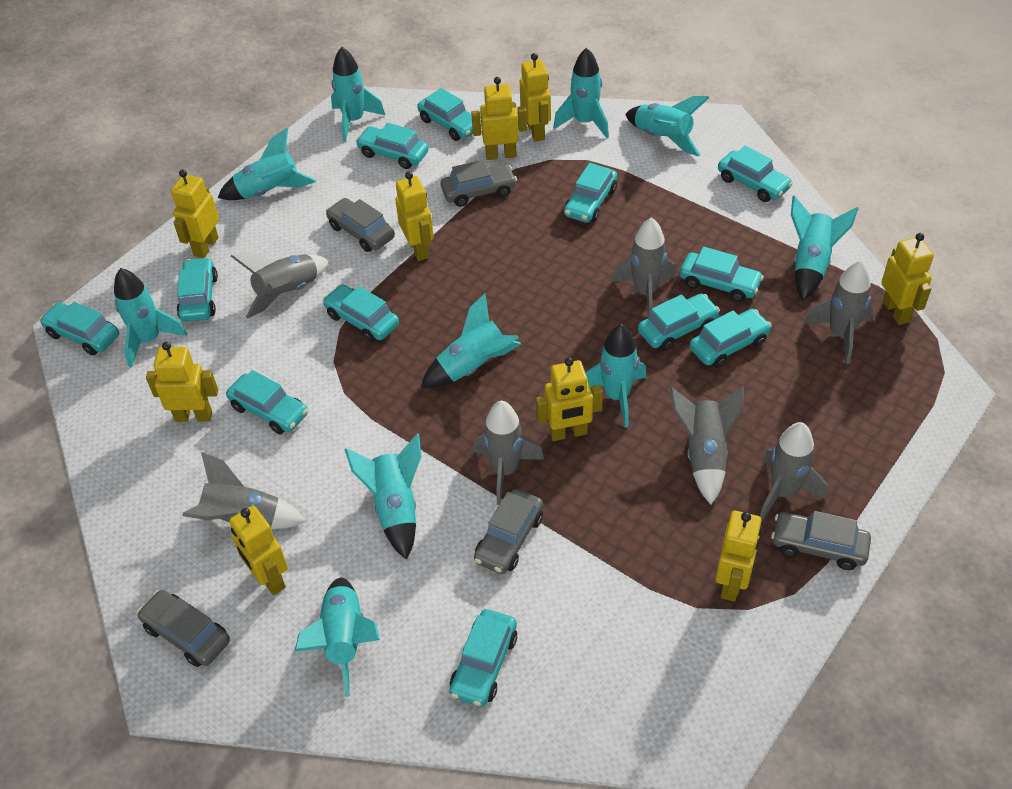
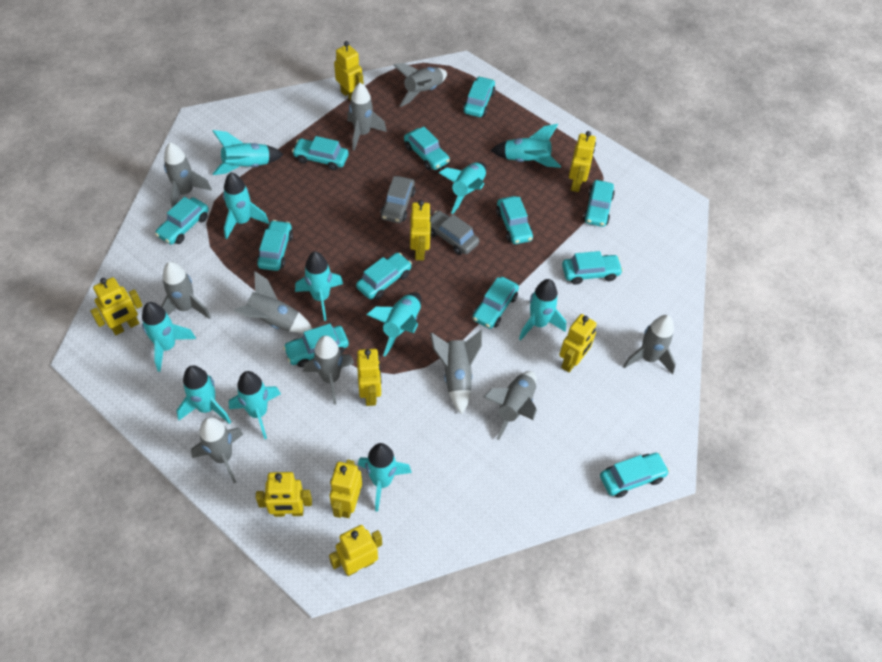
grey car: [137,590,230,667] [326,198,395,252] [441,160,517,207] [474,489,543,574] [771,511,871,570] = 5 -> [381,176,416,223] [431,211,480,255] = 2
grey rocket: [182,452,306,529] [231,252,329,319] [473,401,544,505] [611,217,676,316] [670,386,744,504] [760,422,827,521] [804,260,873,364] = 7 -> [161,262,211,319] [164,142,212,207] [191,417,243,483] [233,271,312,333] [303,336,354,405] [347,83,387,151] [394,63,447,107] [430,329,482,414] [483,371,537,440] [623,315,676,375] = 10
turquoise rocket: [114,268,187,368] [218,128,316,200] [294,577,380,697] [331,47,385,142] [345,433,421,560] [421,293,521,388] [553,47,609,138] [585,324,646,428] [625,96,709,157] [791,195,859,301] = 10 -> [142,302,196,372] [177,365,231,424] [212,130,283,175] [223,172,269,239] [229,371,281,439] [295,252,343,321] [358,443,412,512] [366,292,421,357] [439,162,487,214] [491,124,561,168] [519,279,566,341] = 11

